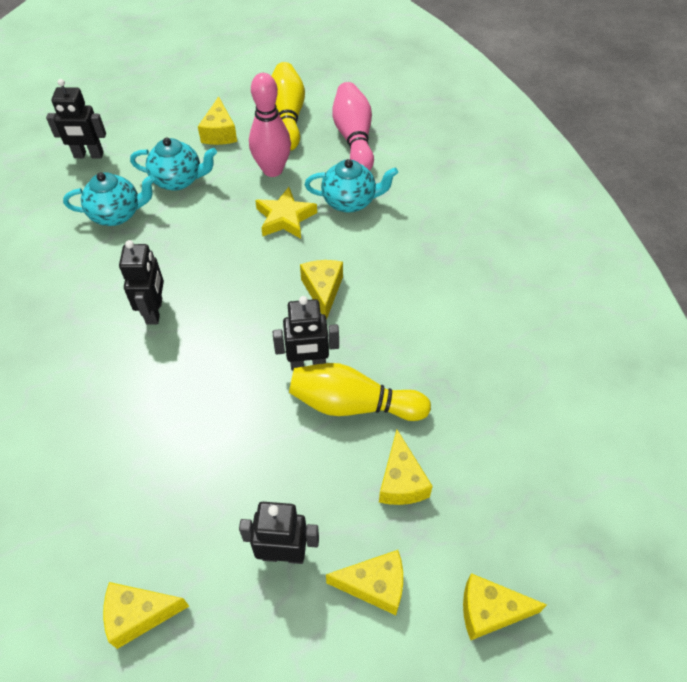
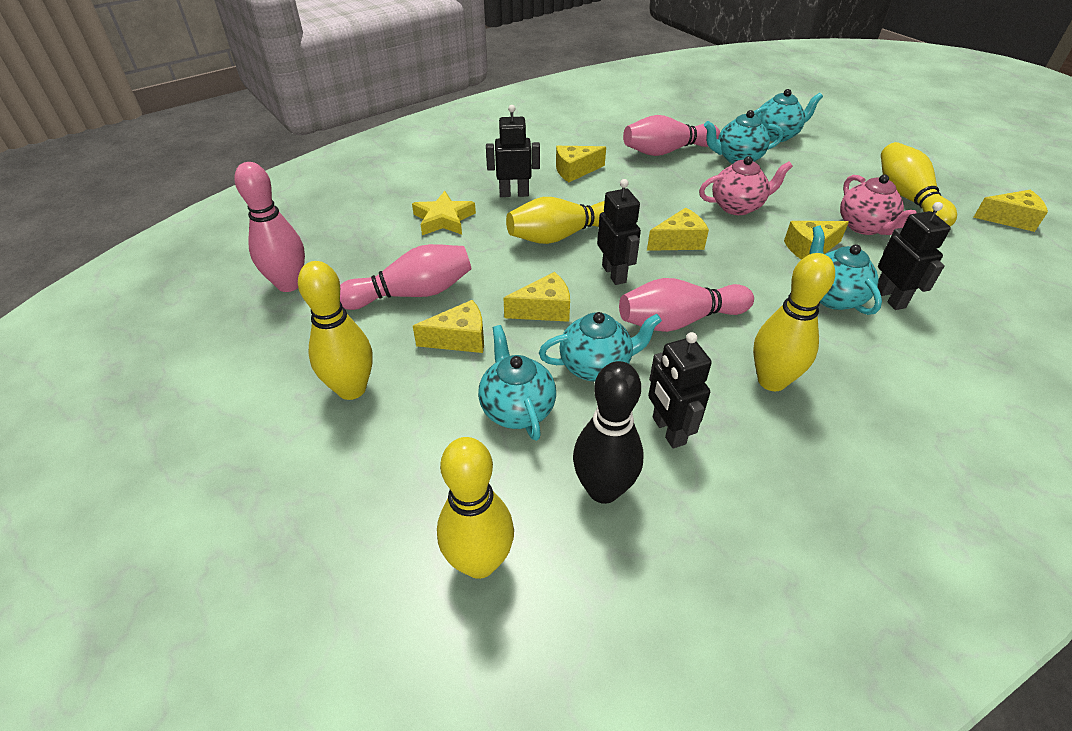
black bowling pin: none = 0 -> [573,361,643,504] = 1
pink bowling pin: [249,73,291,177] [332,82,374,171] = 2 -> [235,162,305,292] [340,244,472,310] [619,278,754,332] [623,115,720,156] = 4
pink teapot: none = 0 -> [699,156,793,215] [840,174,917,235] = 2
turquoise teapot: [63,172,155,226] [130,138,217,191] [305,159,398,213] = 3 -> [478,325,556,441] [539,312,662,382] [704,110,783,164] [754,89,823,142] [809,225,882,315] = 5
yellow bowling pin: [271,62,305,151] [289,363,431,421] = 2 -> [298,261,373,400] [437,437,514,579] [506,197,605,244] [753,253,835,391] [881,142,957,227] = 5

